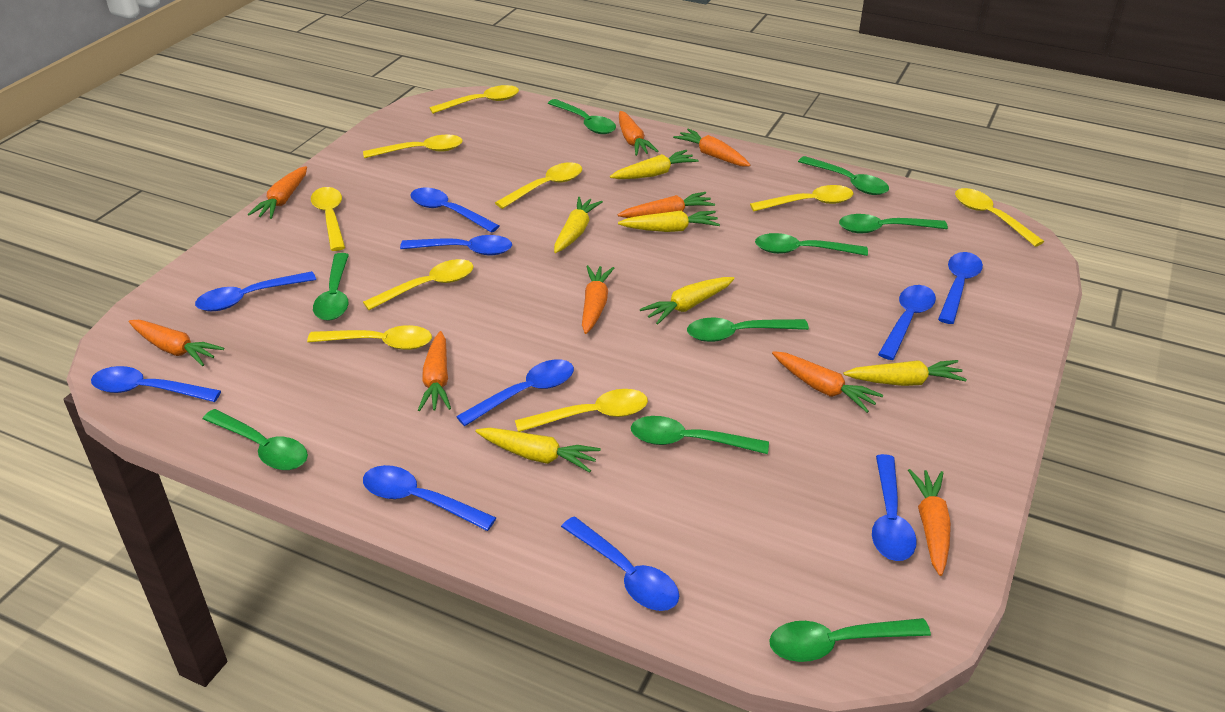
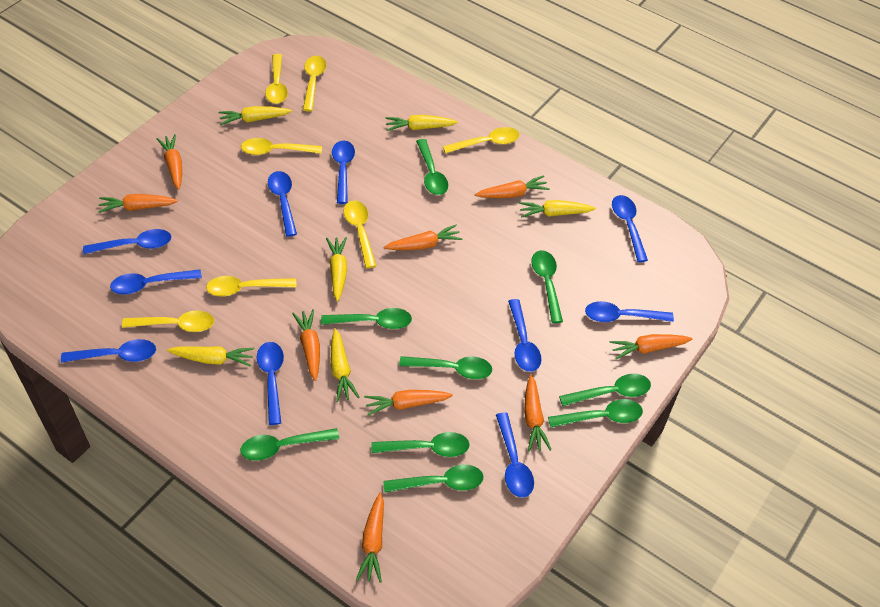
yellow spoon: [307,325,432,350] [311,187,345,251] [363,134,463,158] [363,259,474,310] [429,85,519,114] [495,162,582,209] [515,389,648,432] [750,185,854,212] [955,188,1044,247] = 9 -> [122,311,214,332] [206,276,296,296] [241,138,322,155] [265,54,288,104] [303,56,326,112] [344,201,376,268] [443,127,520,154] = 7

